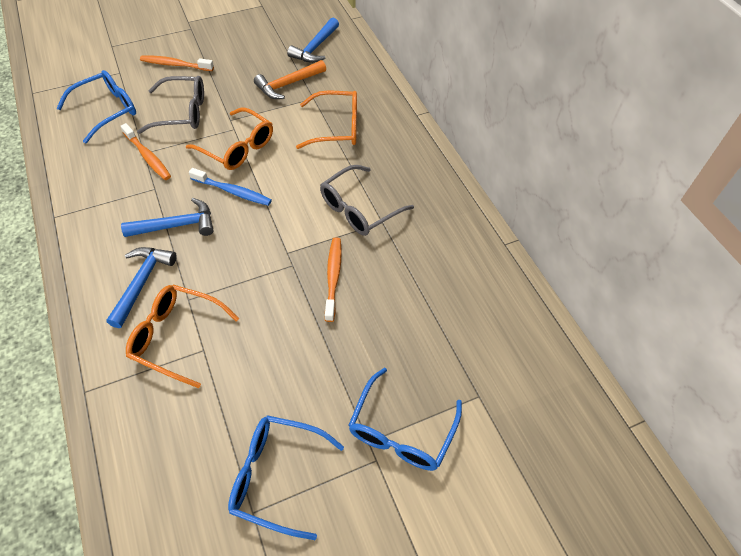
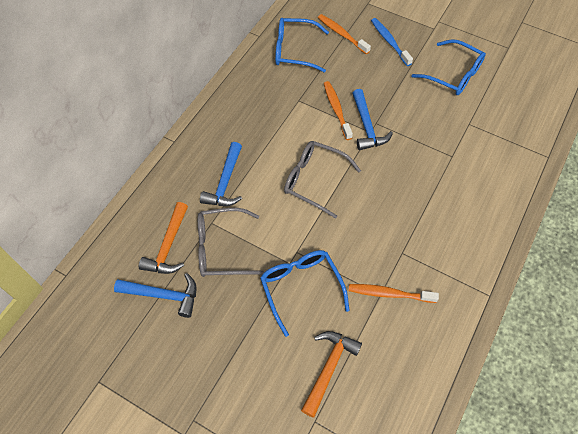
orange glasses: [126,285,239,388] [186,107,273,170] [296,91,357,149] = 3 -> none = 0
orange hammer: [254,60,326,99] = 1 -> [139,202,188,274] [301,331,362,418] = 2

